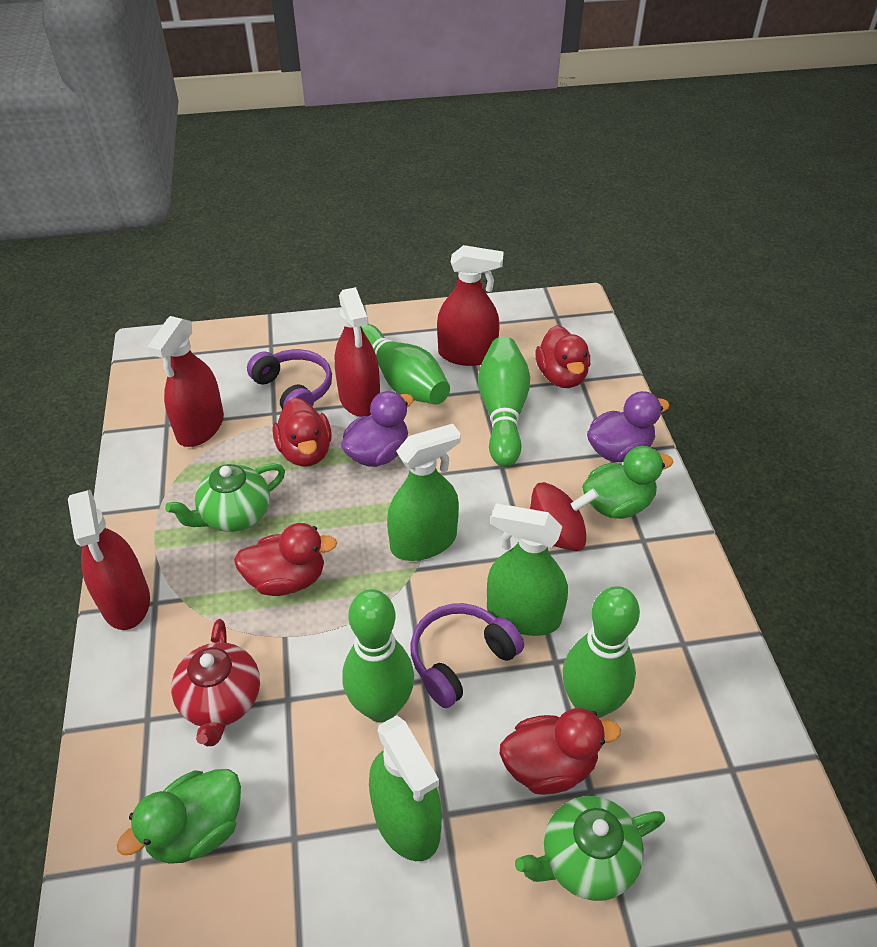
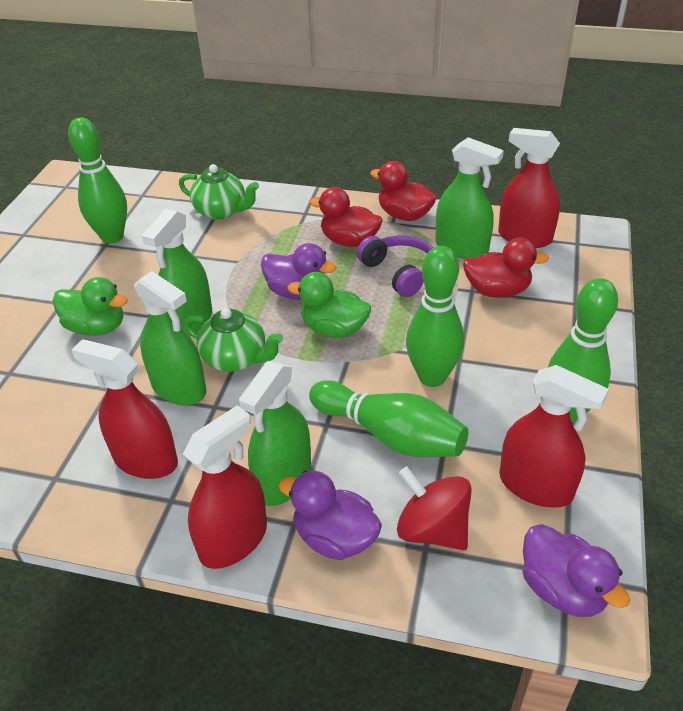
green spray bottle: [369,715,442,861] [387,424,461,561] [487,503,568,636] = 3 -> [134,271,206,405] [142,209,212,336] [239,361,311,506] [435,137,504,259] = 4
purple duck: [341,391,414,467] [587,391,670,462] = 2 -> [261,243,337,300] [278,471,382,560] [522,524,630,617] = 3
purple headphones: [247,349,332,409] [410,603,524,708] = 2 -> [357,235,433,297] = 1
red duck: [234,523,337,596] [273,398,332,467] [500,708,621,795] [535,325,590,388] = 4 -> [309,187,383,247] [370,161,437,221] [463,238,549,298] = 3
red teapot: [171,619,260,746] = 1 -> none = 0

